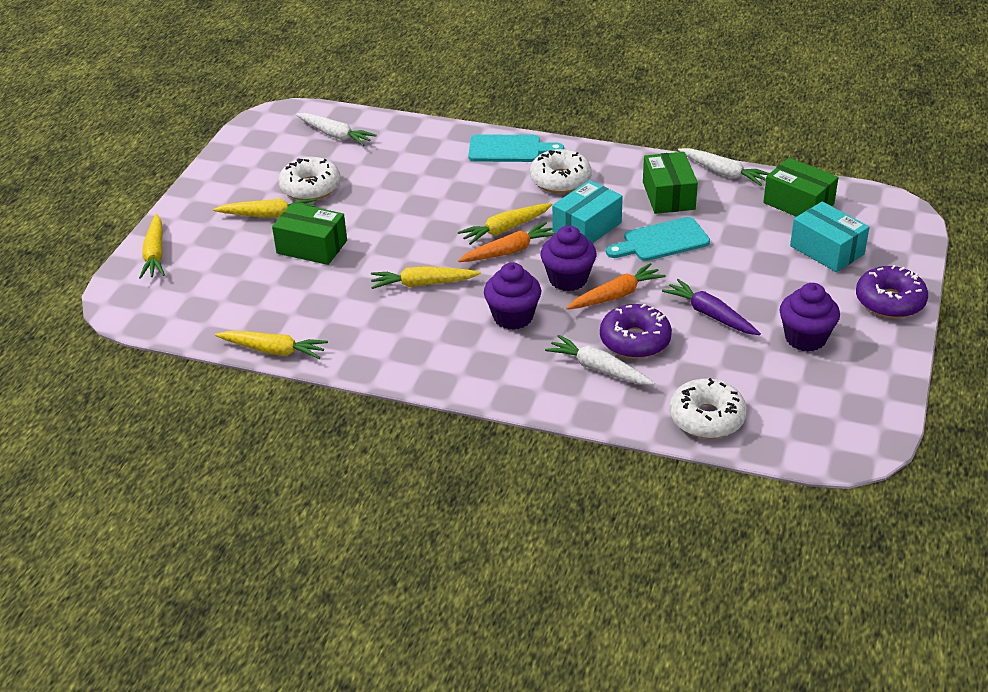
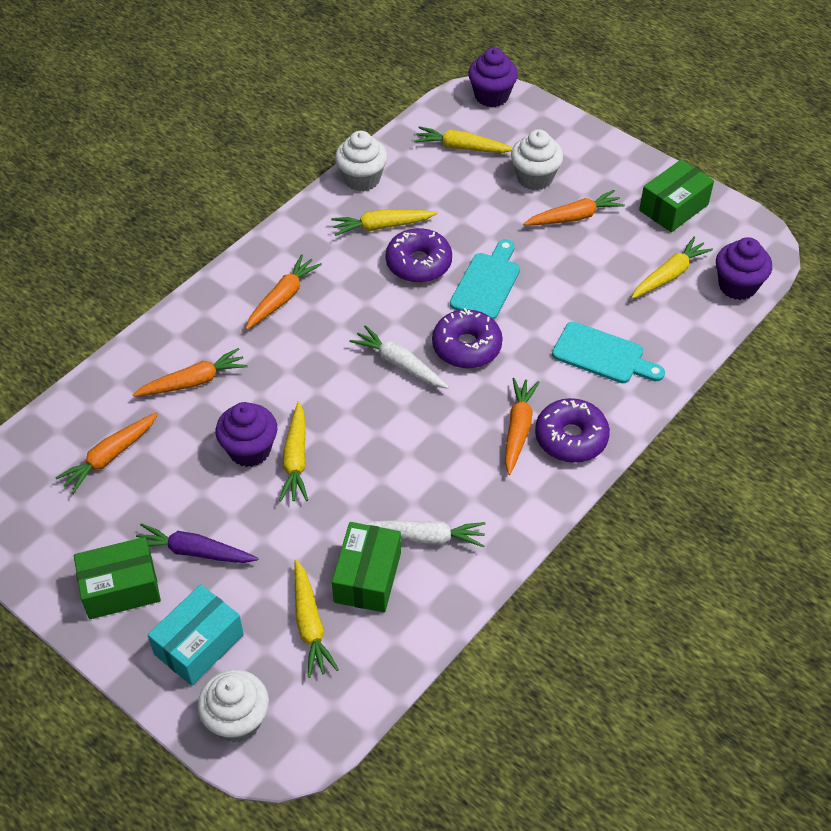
orange carrot: [458,222,556,262] [566,263,666,310] = 2 -> [55,412,158,494] [133,348,248,397] [245,254,322,330] [505,378,540,475] [523,190,625,225] = 5
purple donut: [600,304,672,359] [856,265,928,318] = 2 -> [385,228,452,283] [432,308,503,368] [535,398,610,463] = 3
turquoise box: [552,180,623,243] [790,201,870,272] = 2 -> [148,584,244,686] = 1
white carrot: [296,113,377,146] [545,335,655,385] [678,148,769,186] = 3 -> [349,325,449,389] [365,520,486,548] = 2
white cupcake: none = 0 -> [197,670,269,743] [335,131,388,192] [511,129,563,190] = 3
white donut: [278,157,340,200] [530,149,592,193] [669,378,747,439] = 3 -> none = 0

